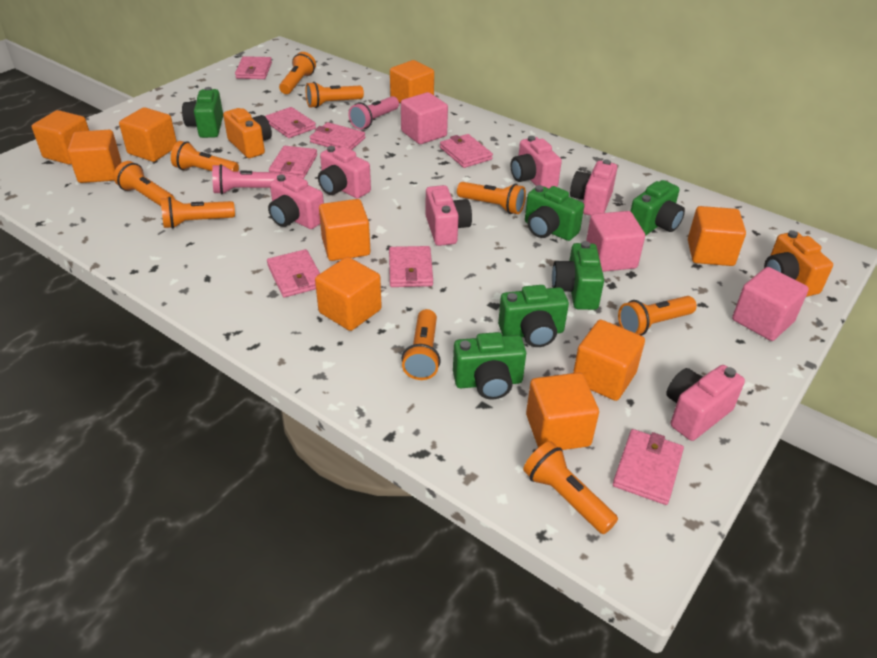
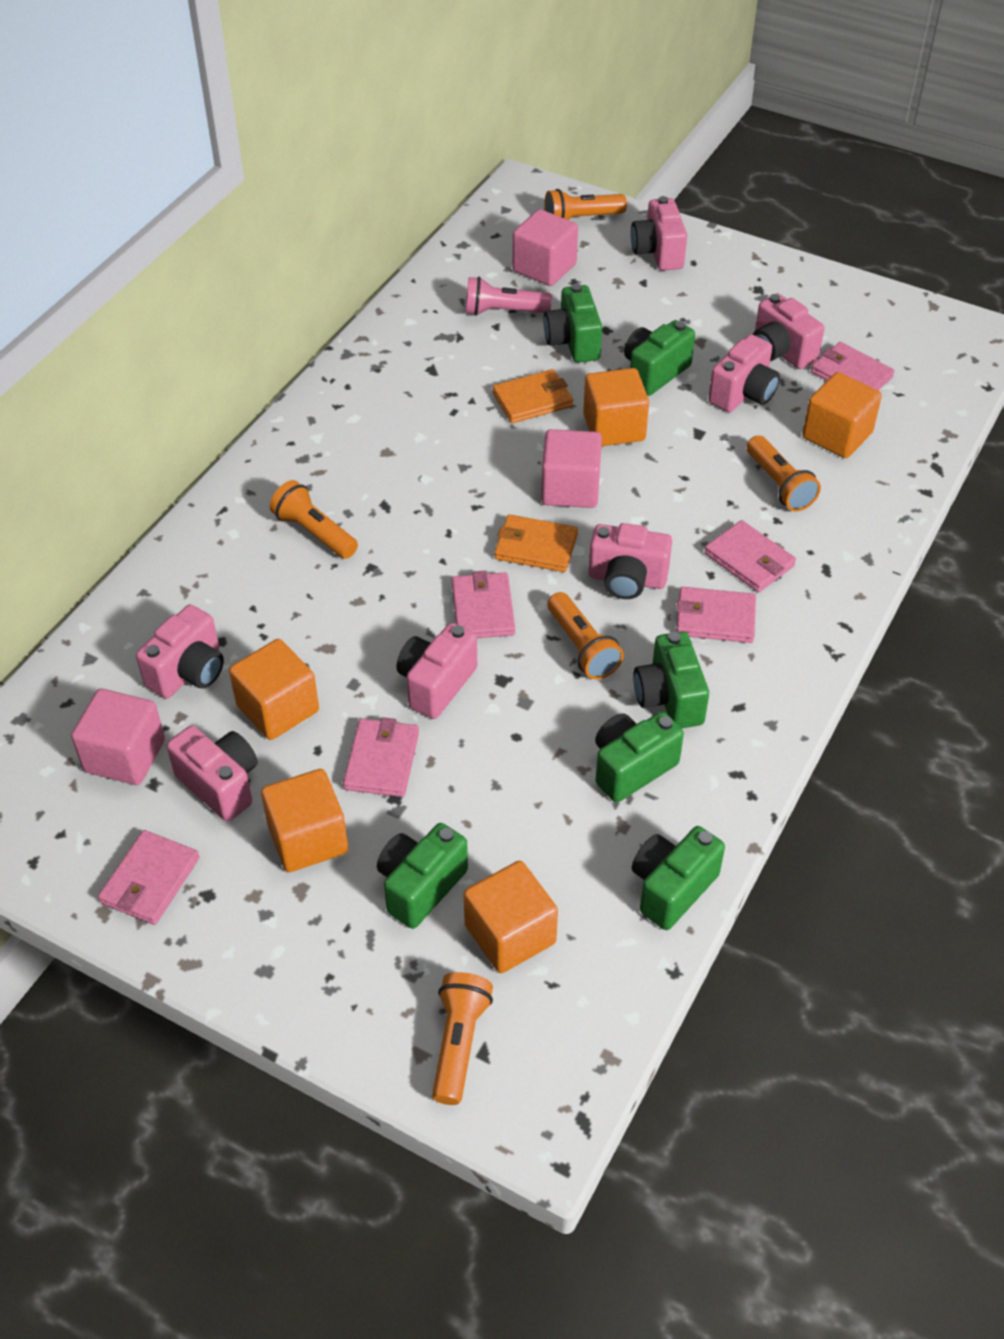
orange camera: [223,108,272,158] [764,230,833,297] = 2 -> none = 0
orange cube: [32,110,89,165] [67,130,121,183] [119,107,177,162] [315,257,382,331] [319,199,370,261] [390,60,434,104] [526,373,599,450] [573,320,645,401] [688,206,746,266] = 9 -> [229,639,319,740] [261,769,348,872] [464,861,558,973] [583,368,649,446] [802,372,882,458] = 5
orange flashlight: [113,161,175,206] [161,197,235,229] [171,141,239,172] [279,52,316,94] [306,82,364,108] [401,309,441,380] [457,182,526,214] [523,441,618,534] [618,296,697,336] = 9 -> [270,480,358,559] [432,972,493,1105] [544,189,627,220] [547,592,624,679] [747,435,821,511] = 5
orange wallet: none = 0 -> [492,369,573,423] [494,514,578,572] = 2
pink camera: [268,175,324,229] [318,146,371,199] [425,185,472,246] [511,136,562,188] [570,160,617,216] [666,365,745,441] = 6 -> [136,605,224,699] [166,725,258,822] [396,623,477,719] [589,523,672,599] [631,196,687,271] [708,334,780,412] [753,293,825,369] = 7
pink flashlight: [212,164,280,194] [348,96,399,130] = 2 -> [466,277,552,316] = 1
pink wallet: [235,56,272,79] [265,107,316,138] [267,249,320,298] [269,146,317,179] [310,122,365,150] [389,246,433,287] [440,134,493,168] [613,429,684,505] = 8 -> [98,830,200,925] [343,717,419,797] [452,571,515,638] [676,587,756,643] [704,520,796,592] [811,342,894,390] = 6

